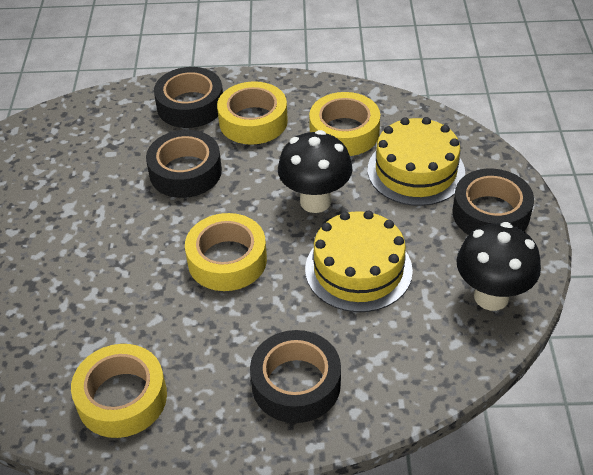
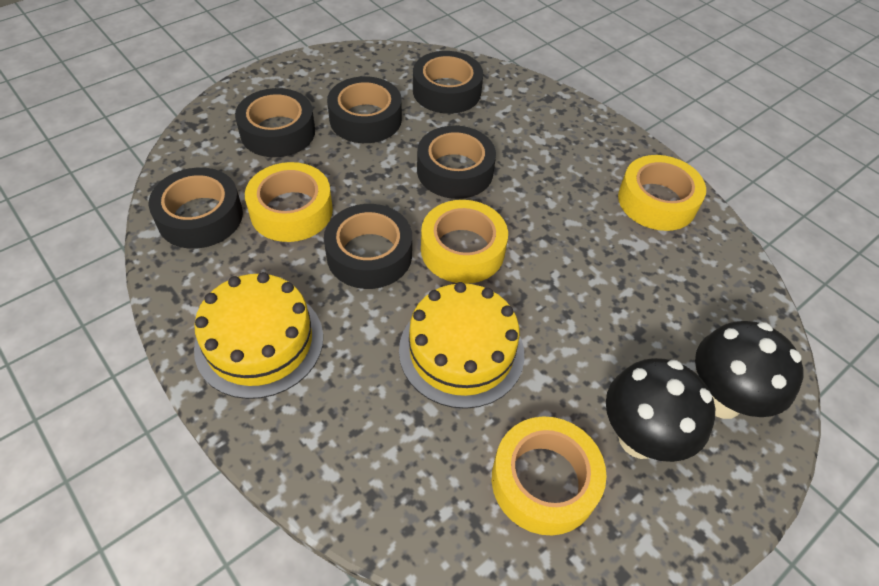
black tape: [146,130,222,198] [154,67,223,128] [250,330,341,423] [452,169,534,235] = 4 -> [149,168,243,249] [235,88,315,157] [324,204,412,289] [327,76,402,143] [413,51,483,114] [417,126,496,199] = 6

